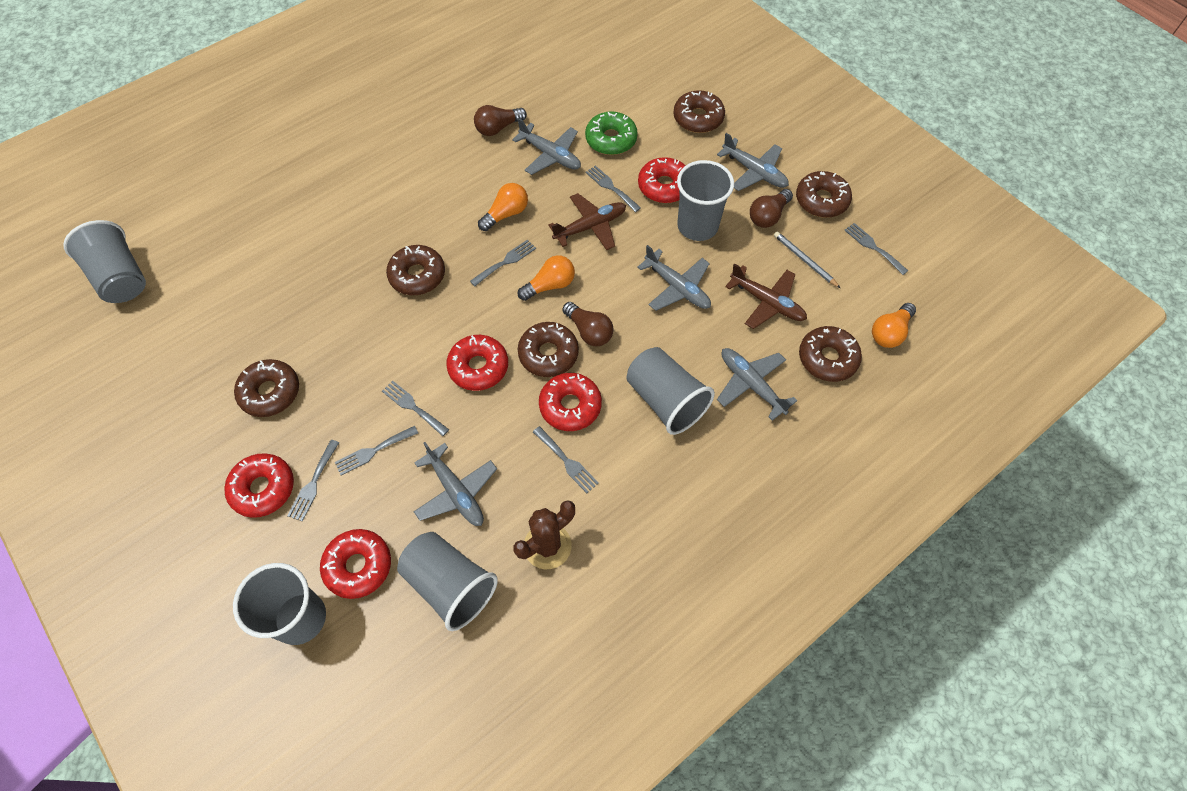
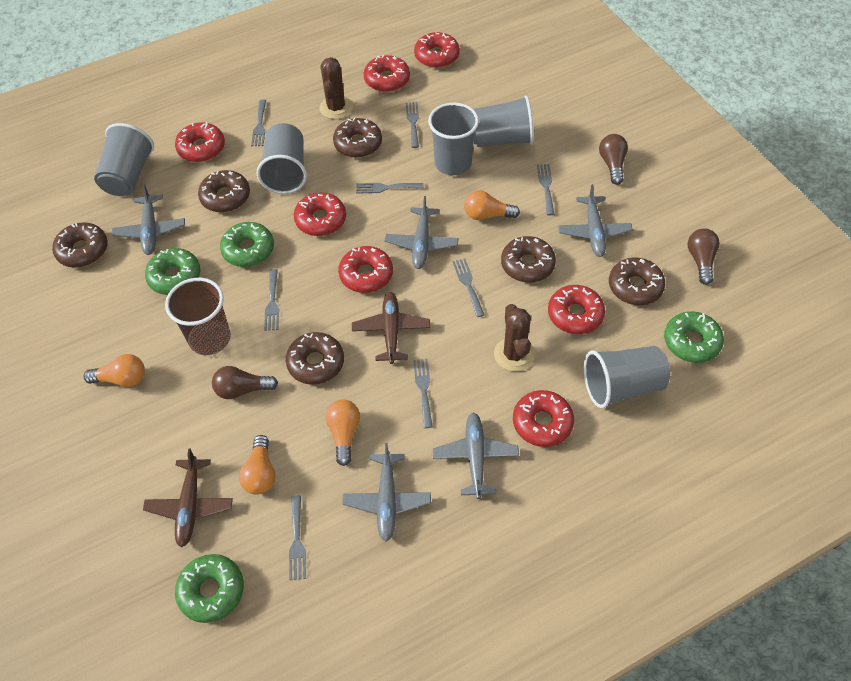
brown cactus: [513,500,575,569] = 1 -> [319,57,353,119] [494,304,535,372] = 2
brown cup: none = 0 -> [165,278,231,355] = 1
green donut: [585,111,638,155] = 1 -> [145,248,201,295] [175,554,244,623] [220,222,274,267] [664,311,724,363] = 4
grey fork: [287,440,339,521] [335,426,418,476] [382,381,449,436] [470,239,536,286] [533,426,599,493] [585,165,641,212] [844,223,908,275] = 7 -> [251,99,266,146] [264,269,279,331] [289,495,306,580] [356,183,424,194] [406,102,419,148] [413,359,433,428] [452,258,484,317] [537,164,555,215] = 8
grey pencil: [774,232,840,288] = 1 -> none = 0
orange light bulb: [478,183,528,231] [518,255,575,301] [872,303,916,348] = 3 -> [83,354,145,387] [239,435,275,495] [326,399,360,466] [464,190,520,220] = 4
red donut: [225,454,294,518] [320,529,391,599] [446,335,508,391] [539,373,602,431] [638,157,686,203] = 5 -> [175,122,225,162] [294,192,346,236] [338,246,393,293] [364,55,410,92] [414,32,460,68] [513,390,574,447] [548,285,605,334] = 7

